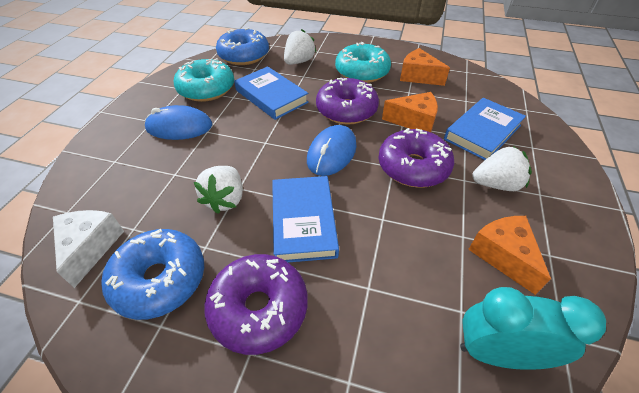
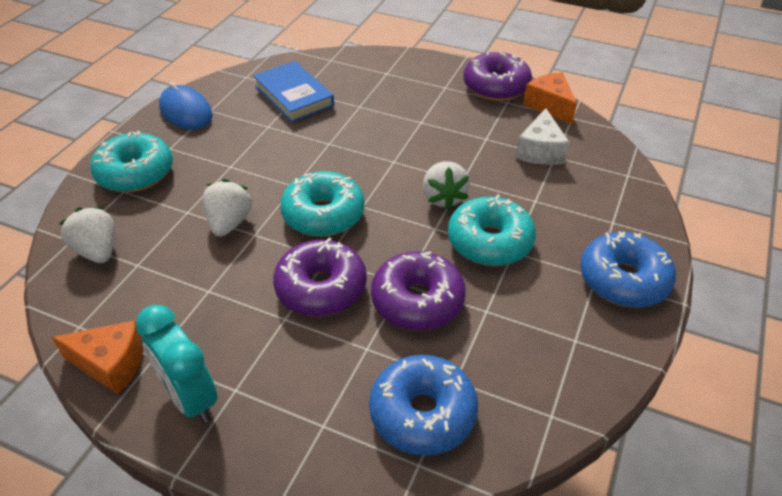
blue book: [234,66,309,120] [272,176,339,263] [444,98,526,160] = 3 -> [253,61,334,123] = 1
blue mouse: [145,105,212,140] [307,125,357,176] = 2 -> [159,82,213,130] = 1
orange cheese: [382,92,438,132] [400,48,450,86] [468,216,551,295] = 3 -> [52,320,144,395] [523,72,577,124] = 2
turquoise donut: [174,58,234,102] [335,42,391,83] = 2 -> [90,131,173,192] [280,171,365,237] [448,195,536,266] = 3

